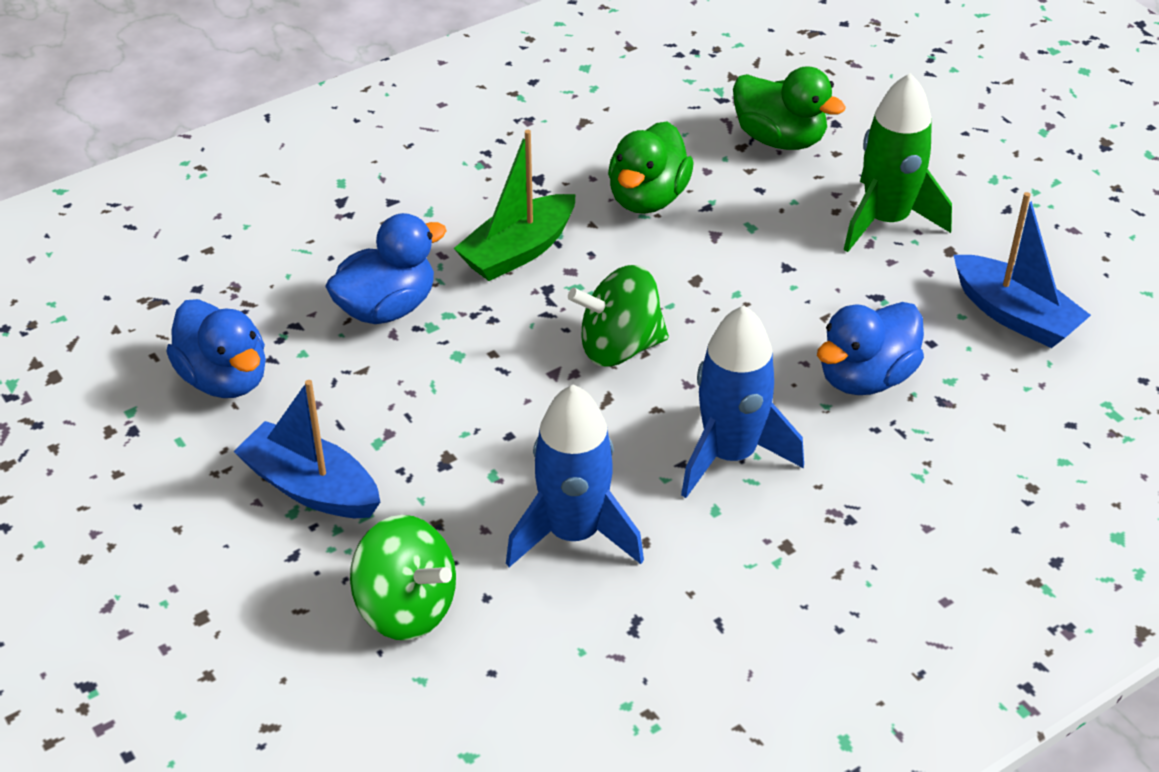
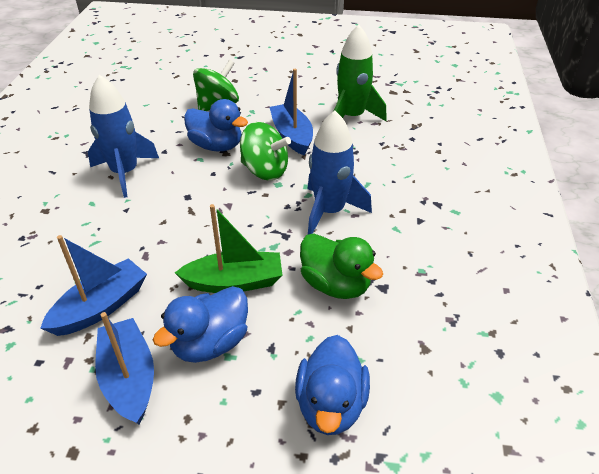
blue boat: [233,380,380,518] [954,192,1091,348] = 2 -> [40,235,147,336] [95,312,154,425] [270,69,313,156] = 3
green duck: [608,121,693,214] [733,66,846,150] = 2 -> [300,233,383,299] = 1

